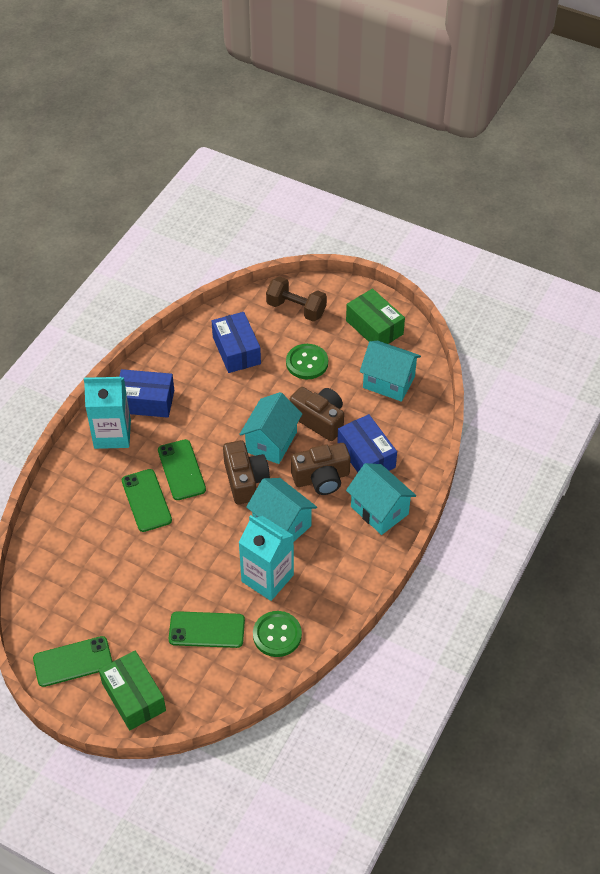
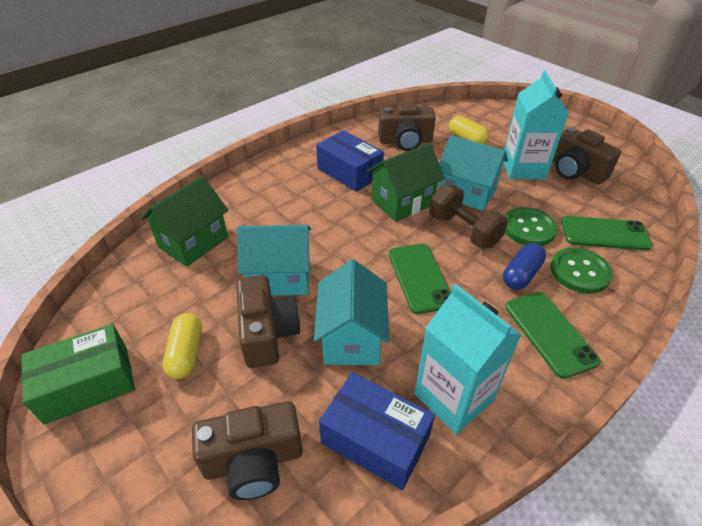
blue box: [119,369,174,418] [212,312,261,373] [337,414,397,472] = 3 -> [316,130,384,192] [319,372,435,490] = 2
blue capsule: none = 0 -> [503,243,546,290] = 1
brown camera: [223,440,270,504] [289,387,344,441] [291,443,351,495] = 3 -> [192,401,303,500] [236,275,301,368] [378,102,436,151] [552,127,621,184] = 4
green box: [99,651,166,731] [346,289,405,344] = 2 -> [21,324,135,425] = 1
green house: none = 0 -> [141,176,228,267] [367,143,445,222] = 2
green phone: [33,636,113,687] [122,469,172,532] [158,439,206,500] [168,611,245,648] = 4 -> [389,244,451,314] [505,292,601,379] [561,216,653,251] = 3
turquoise house: [239,392,302,464] [246,478,317,541] [346,463,416,535] [360,341,421,402] = 4 -> [237,225,311,296] [314,259,389,365] [439,135,508,211] = 3
yellow capsule: none = 0 -> [163,313,202,379] [449,116,490,144] = 2

